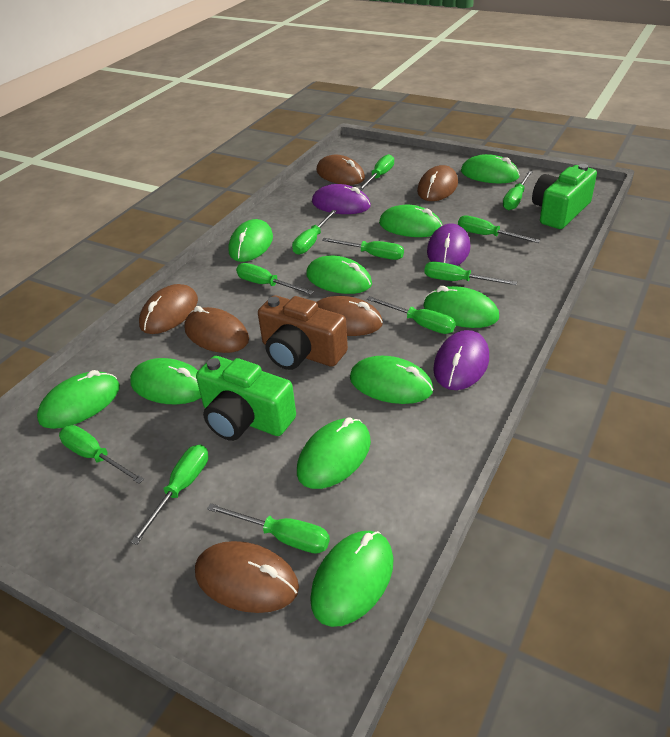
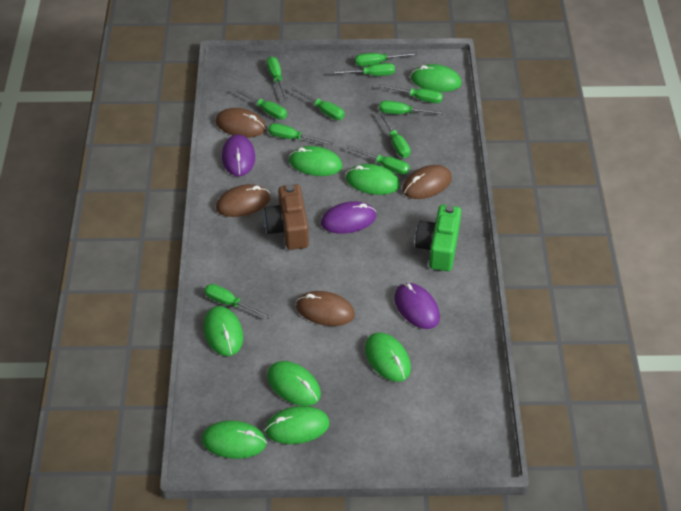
brown mouse: [139,284,198,334] [184,306,249,353] [195,541,299,613] [316,155,365,185] [317,296,383,336] [417,165,458,201] = 6 -> [215,108,266,138] [216,184,270,217] [296,291,355,326] [402,165,452,199] = 4
green camera: [196,356,296,441] [532,164,597,229] = 2 -> [415,205,461,271] = 1
green mouse: [37,370,120,429] [130,358,201,404] [228,219,273,262] [297,417,371,489] [306,256,372,294] [310,531,394,627] [350,356,433,404] [379,205,442,237] [423,286,499,328] [461,154,520,183] = 10 -> [202,420,267,459] [204,306,243,356] [265,406,330,444] [267,361,321,406] [289,146,342,176] [346,164,400,195] [365,332,411,382] [411,64,462,92] = 8

